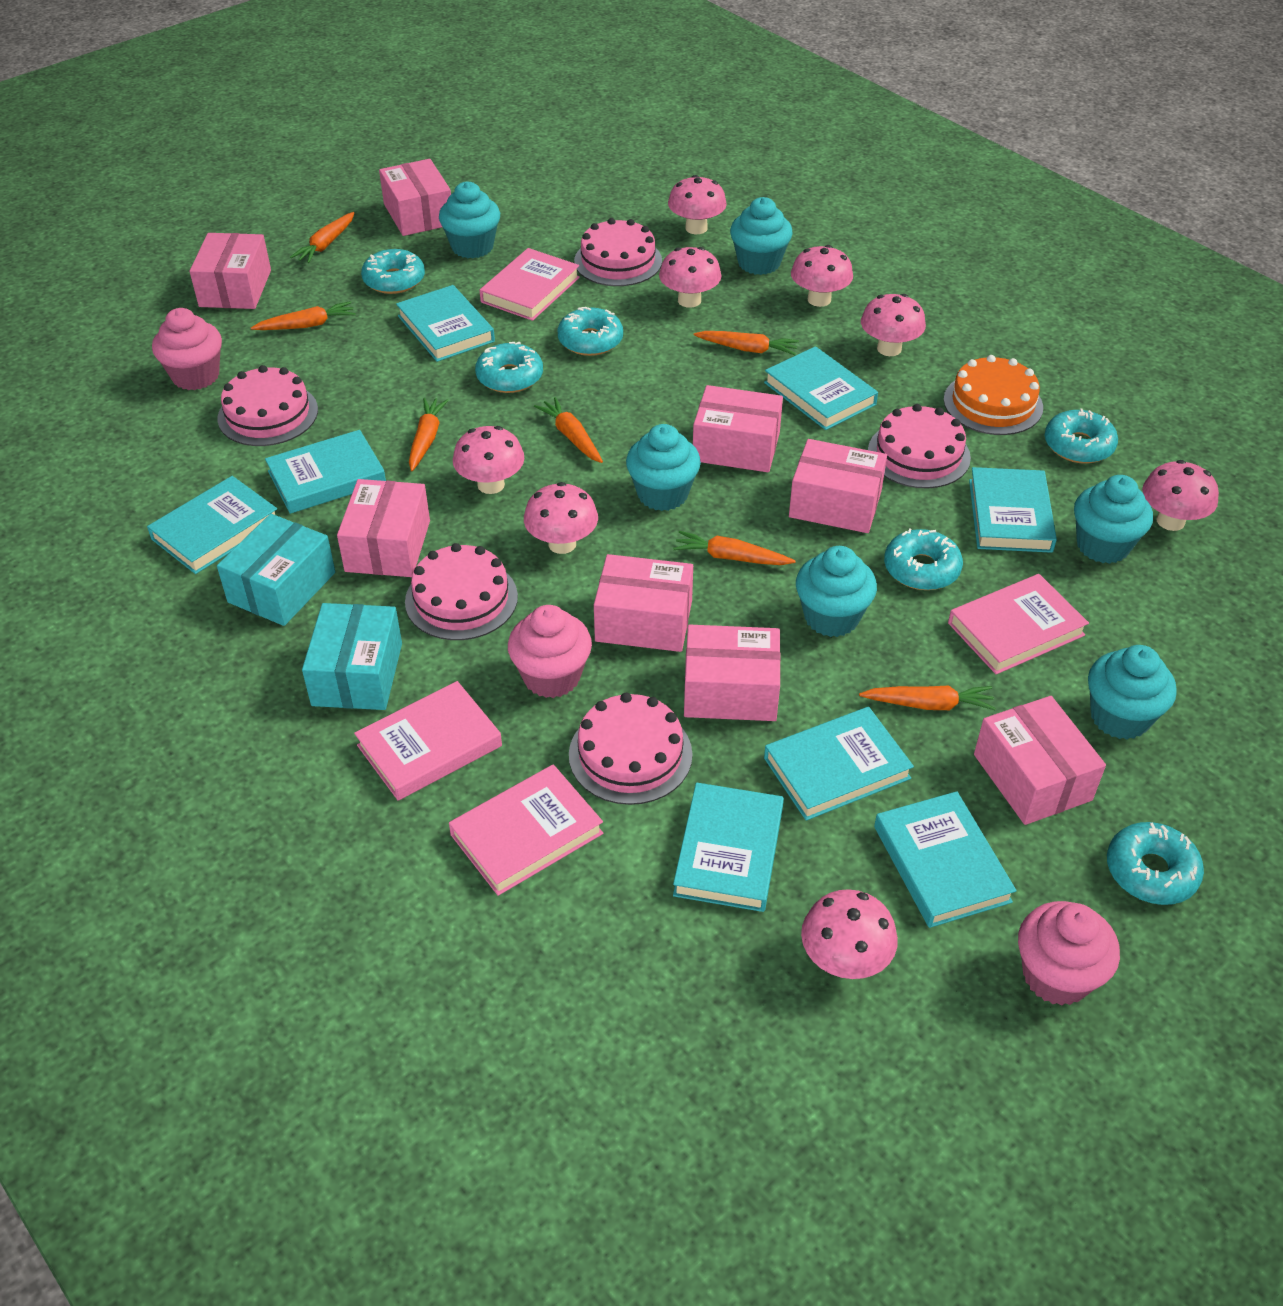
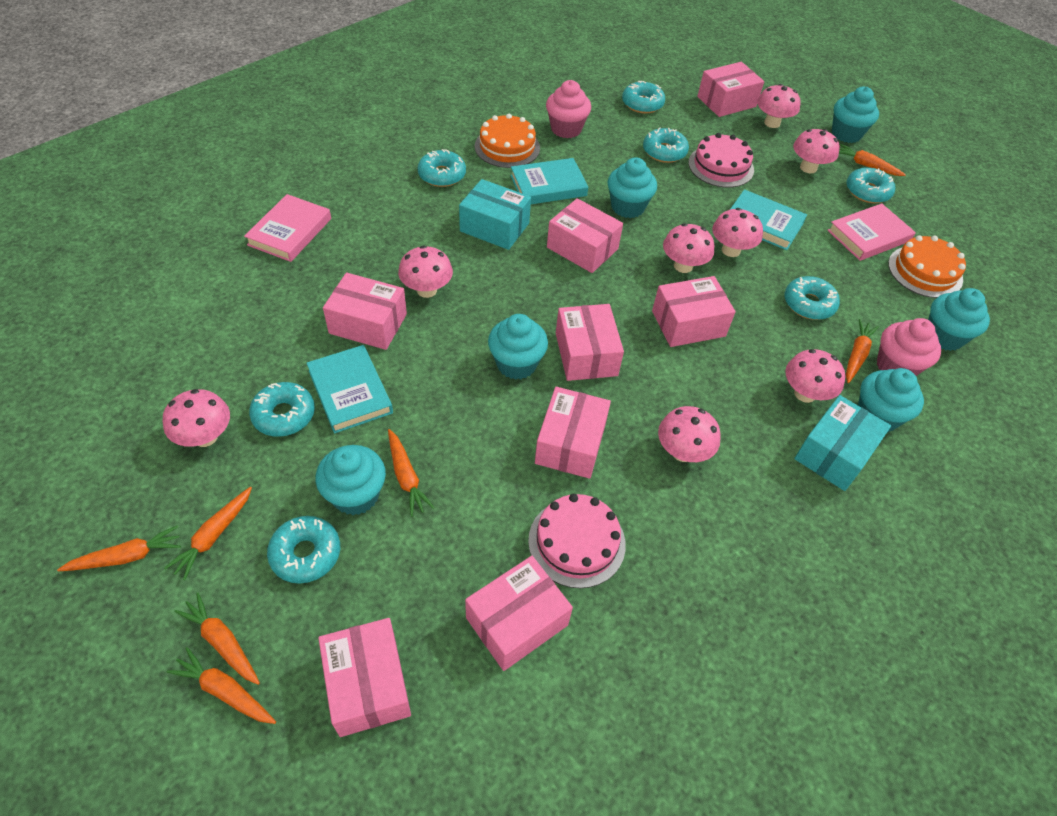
orange cake: [944,355,1043,435] = 1 -> [475,114,540,168] [888,235,966,298] = 2
pink book: [354,681,502,801] [449,764,603,896] [480,248,580,321] [948,574,1089,674] = 4 -> [244,194,331,262] [827,203,916,261] = 2
pink cake: [218,365,318,446] [405,543,518,640] [569,693,693,805] [574,218,662,286] [868,404,971,489] = 5 -> [528,494,626,588] [688,133,754,188] = 2
pink cupcake: [152,308,222,390] [508,605,592,698] [1018,901,1120,1006] = 3 -> [546,80,591,138] [877,318,941,376] = 2
turquoise book: [147,476,277,574] [265,430,386,514] [396,285,495,362] [673,782,784,912] [764,346,878,430] [764,707,914,821] [874,791,1017,928] [969,467,1057,553] = 8 -> [307,345,393,434] [511,158,588,204] [730,189,807,250] = 3
turquoise donut: [361,249,425,294] [475,342,543,393] [557,307,623,356] [884,528,963,590] [1045,408,1118,464] [1107,822,1204,905] = 6 -> [249,382,315,437] [267,516,340,584] [418,149,466,187] [622,81,665,113] [643,127,689,163] [784,276,840,320] [846,167,895,203] = 7

